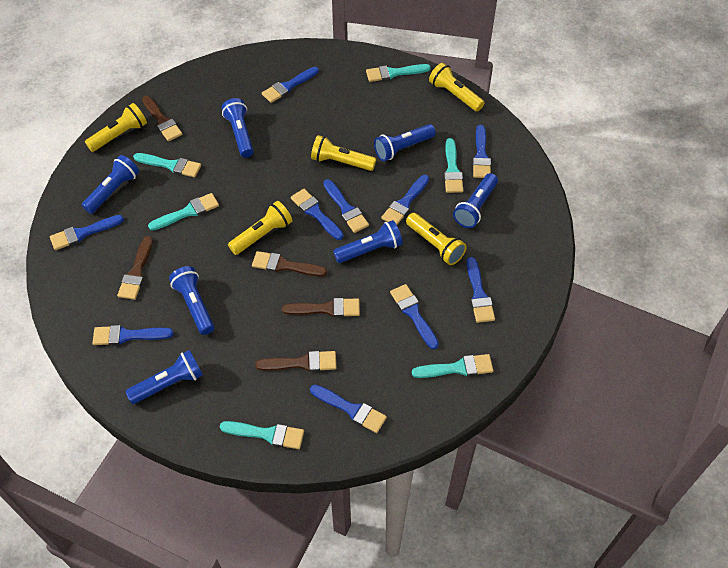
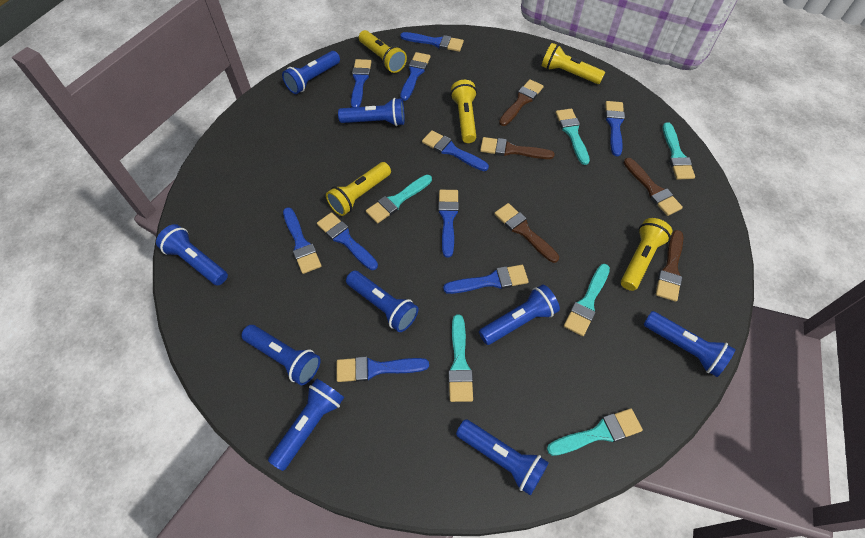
blue flashlight: [82,155,139,214] [125,350,203,404] [169,266,214,335] [221,98,254,158] [333,220,403,263] [374,124,436,161] [453,173,498,228] = 7 -> [156,224,228,285] [241,325,321,385] [268,378,344,471] [282,51,340,94] [338,98,405,126] [346,271,418,332] [456,419,549,495] [479,284,560,345] [643,311,736,377] = 9

